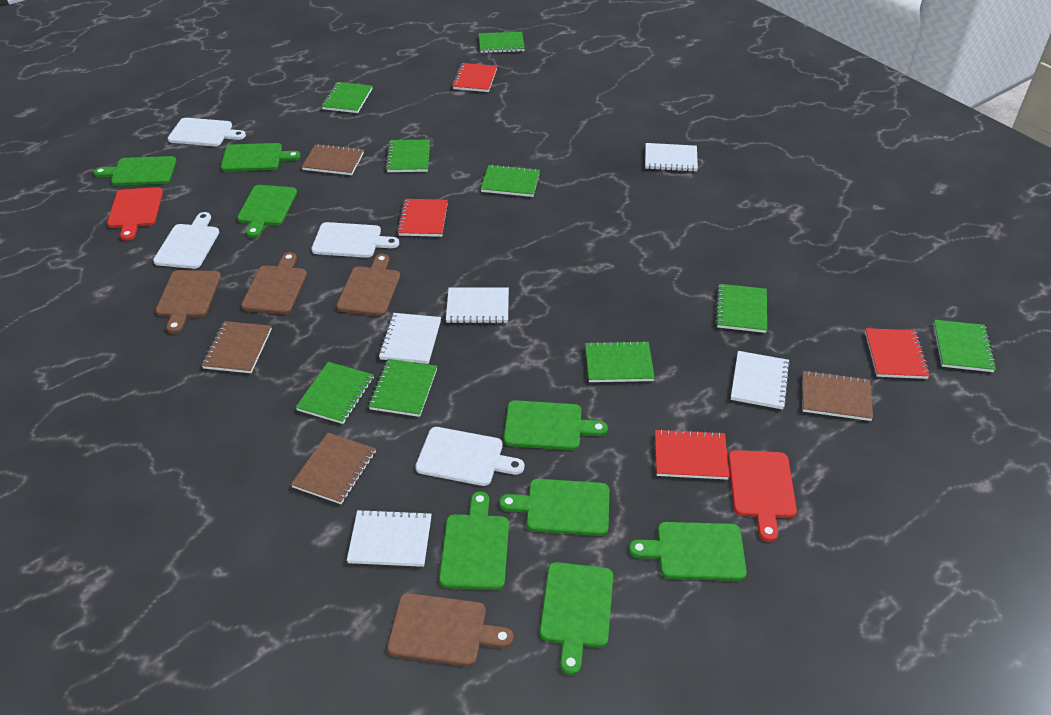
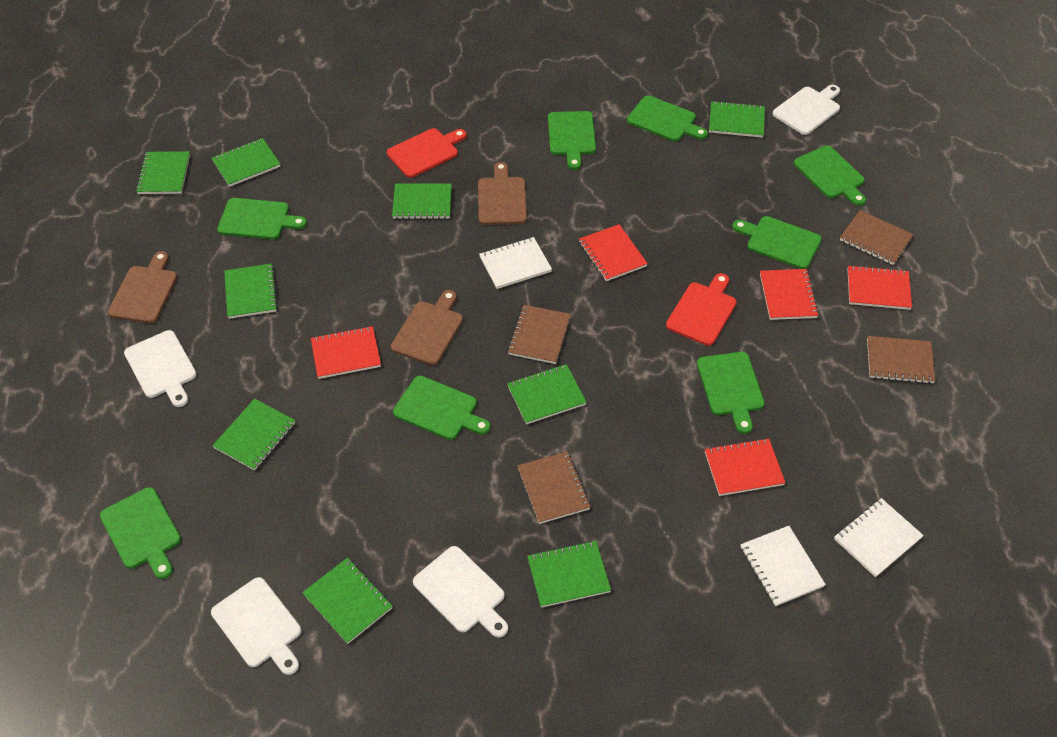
brown cutting board: [155,270,221,334] [241,252,307,314] [336,254,400,316] [387,593,513,666] = 4 -> [108,251,177,323] [391,290,463,365] [478,162,527,225] = 3
red notebook: [397,199,448,237] [452,63,497,92] [655,429,729,480] [865,328,930,379] = 4 -> [311,326,381,379] [579,224,648,281] [705,438,786,496] [760,269,819,320] [848,265,912,310] = 5
white notebook: [347,509,432,567] [378,313,441,364] [446,287,509,324] [645,143,698,172] [731,351,790,409] = 5 -> [479,237,552,289] [741,526,826,606] [834,498,924,577] = 3

